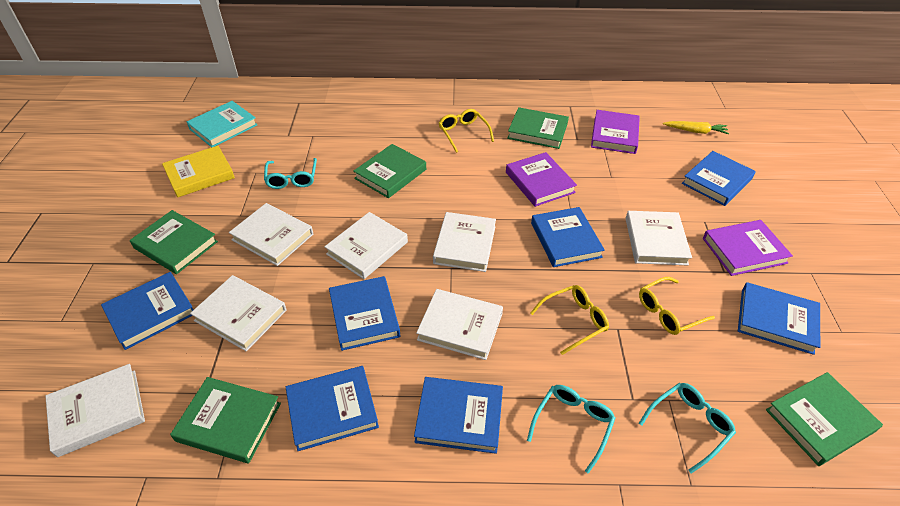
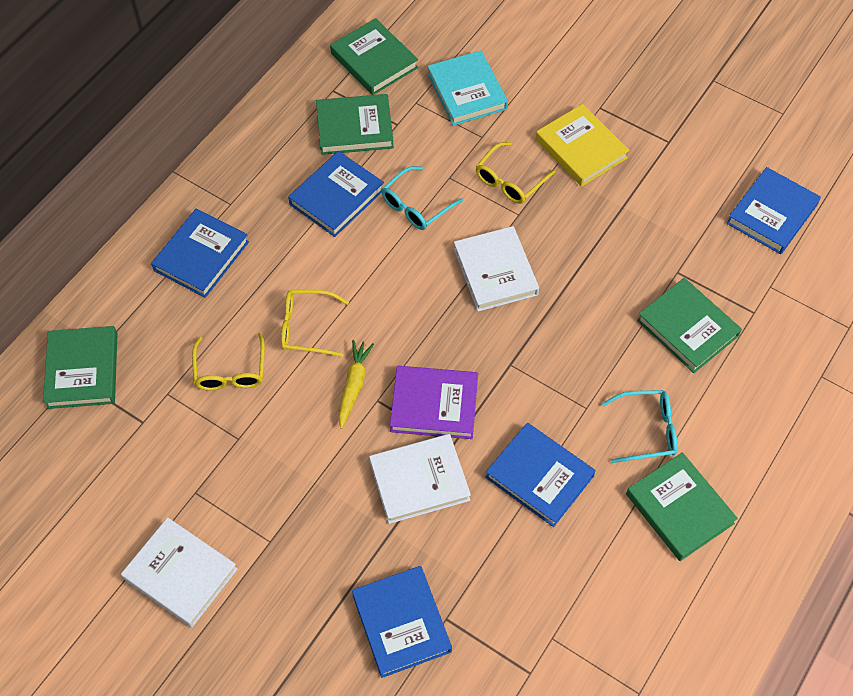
blue book: [101,272,193,350] [286,366,379,451] [329,276,400,351] [414,377,503,454] [531,207,605,267] [682,151,756,206] [738,282,820,355] = 7 -> [151,208,249,298] [288,151,384,237] [352,566,452,678] [485,423,596,527] [726,167,821,254] = 5
purple book: [506,152,577,207] [591,110,640,154] [703,220,793,276] = 3 -> [390,366,478,439] = 1
turquoise glasses: [264,158,317,189] [527,385,616,474] [639,383,736,474] = 3 -> [381,166,463,230] [602,390,677,463] = 2
white book: [45,364,145,457] [190,275,287,351] [229,203,313,266] [324,212,408,279] [416,289,503,360] [433,212,496,272] [626,211,692,265] = 7 -> [121,517,238,627] [369,434,471,524] [454,226,539,312] = 3

